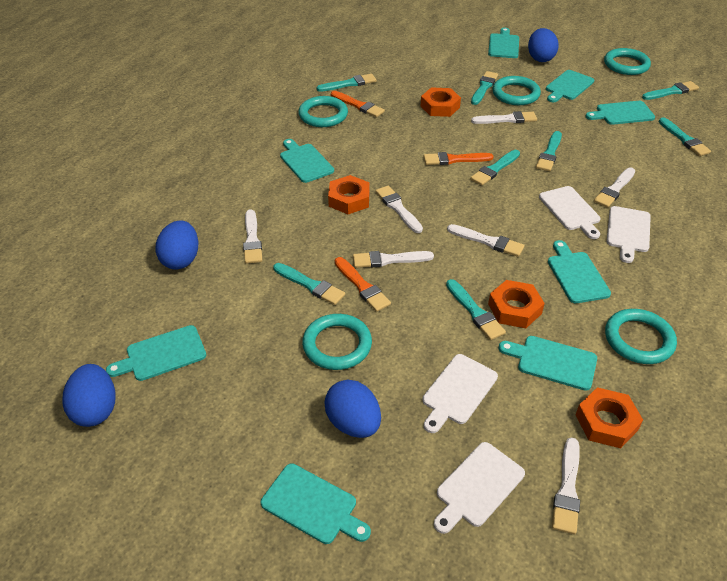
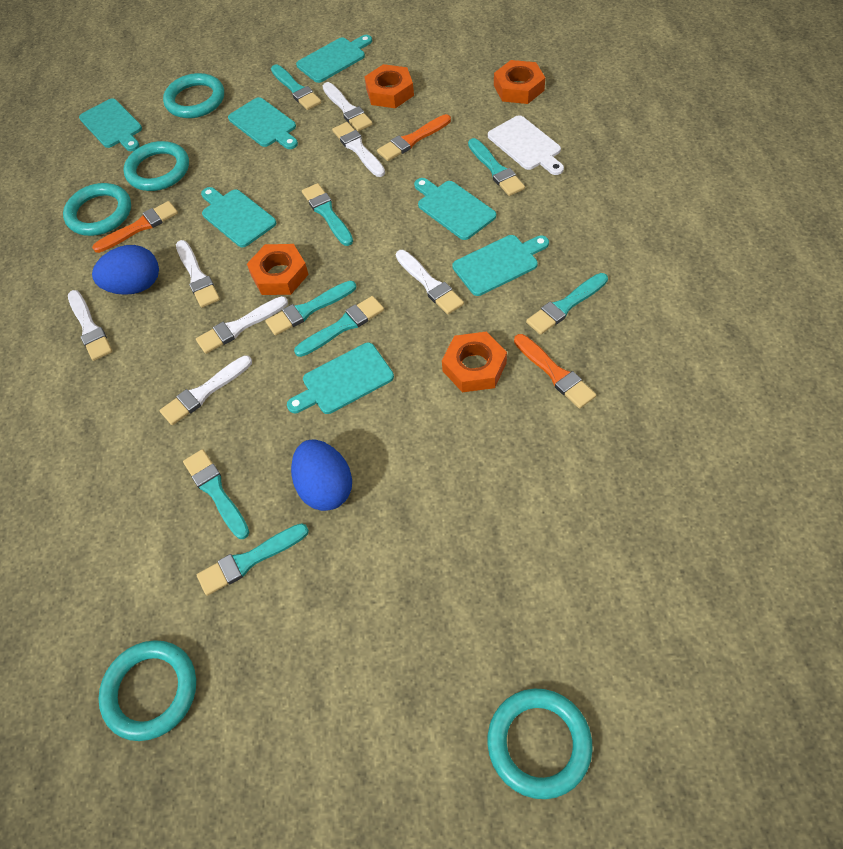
blue egg: [62,364,116,427] [155,220,198,270] [324,380,381,438] [528,28,559,62] = 4 -> [92,245,159,295] [291,439,352,511] = 2
turquoise cutting board: [106,325,206,381] [261,463,371,544] [280,139,334,183] [488,28,519,58] [499,336,597,391] [546,70,594,102] [548,240,611,303] [586,101,655,125] = 8 -> [79,98,142,151] [201,187,276,247] [228,97,298,149] [287,343,394,414] [296,35,372,83] [414,178,496,240] [452,235,549,296] = 7
white cutting board: [422,354,498,433] [434,442,525,534] [539,186,601,239] [607,206,651,263] = 4 -> [488,115,564,175] = 1

